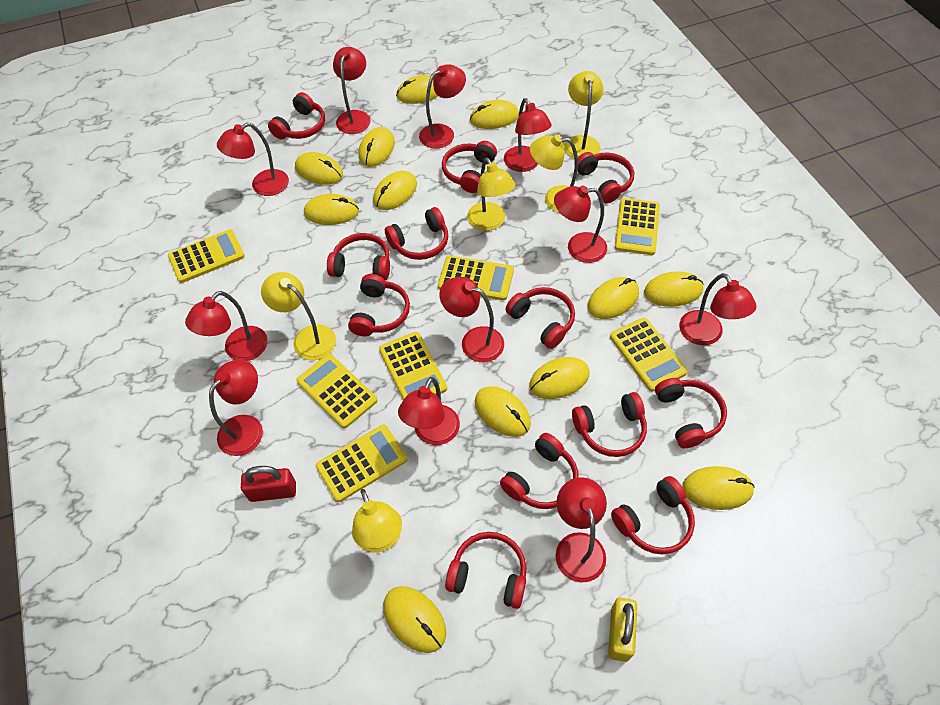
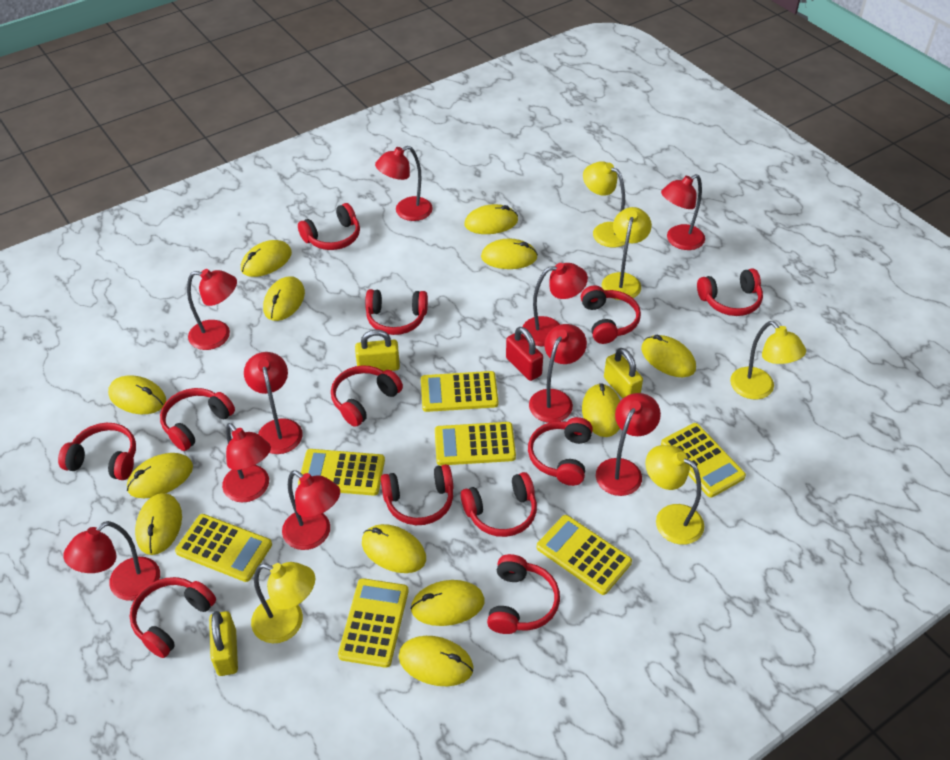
red lamp: [185,291,268,361] [209,359,263,456] [217,123,289,196] [333,47,371,134] [398,377,460,445] [419,64,466,149] [439,277,504,362] [504,98,552,172] [554,186,607,263] [555,477,607,582] [679,273,757,345] = 11 -> [64,521,160,601] [187,269,237,350] [222,423,271,502] [244,352,303,454] [282,470,340,550] [375,146,433,221] [522,263,588,346] [529,324,587,423] [596,393,661,496] [661,174,705,250] = 10
yellow padlock: [608,598,637,662] = 1 -> [209,611,238,676] [355,329,400,374] [604,348,643,399] = 3

